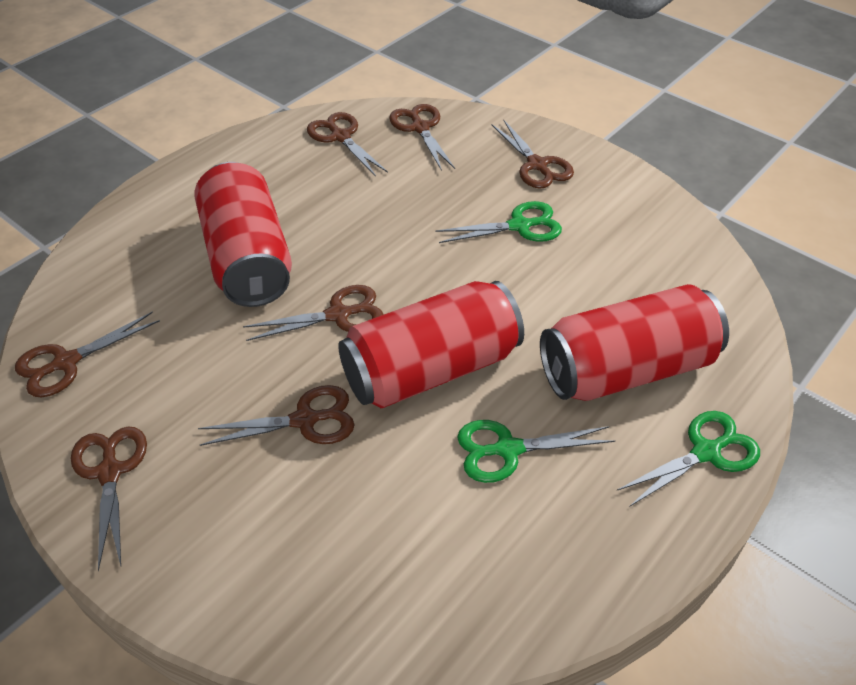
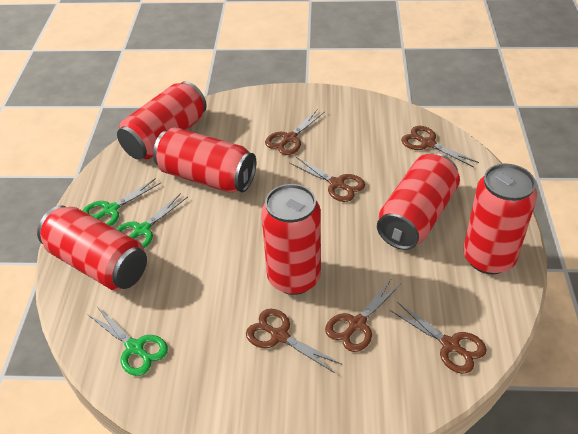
brown scissors: [15,311,160,397] [71,426,147,571] [198,385,355,446] [243,285,384,341] [307,112,388,176] [389,104,455,171] [492,119,574,188] = 7 -> [246,309,341,373] [265,110,324,155] [289,157,365,202] [325,278,402,352] [390,302,487,374] [401,126,479,167] = 6
red can: [194,162,292,307] [338,281,524,408] [540,284,729,401] = 3 -> [37,206,147,290] [117,81,207,160] [153,127,256,193] [261,184,321,295] [377,153,460,250] [463,164,537,274] = 6

